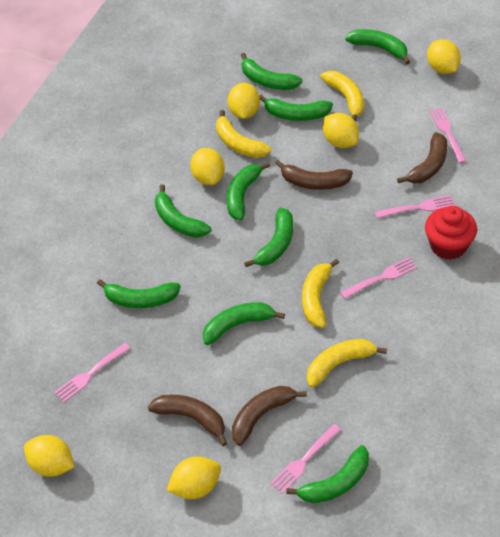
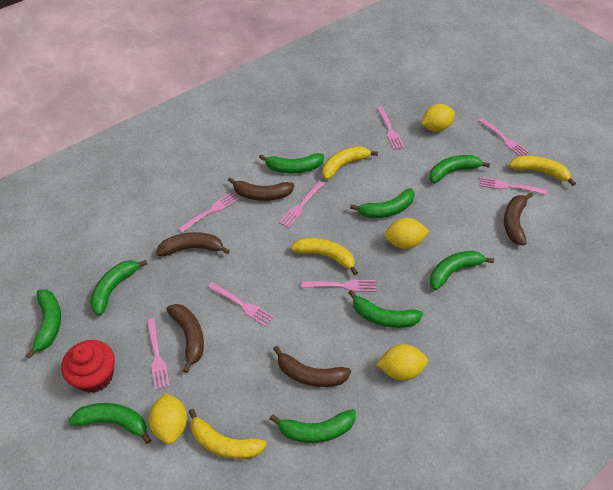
brown banana: [148,395,227,446] [232,386,307,446] [275,160,353,190] [397,132,447,184] = 4 -> [156,232,230,256] [166,304,204,373] [228,177,295,201] [273,346,351,387] [504,193,533,245] = 5
pink fork: [54,343,130,402] [270,424,341,494] [340,257,417,299] [375,195,455,218] [430,108,466,163] = 5 -> [147,318,170,390] [178,193,239,233] [208,282,274,326] [279,181,324,228] [301,280,376,292] [377,106,404,150] [478,118,529,156] [479,177,547,195] = 8
yellow lemon: [24,435,74,477] [167,457,221,499] [190,148,225,185] [227,83,260,119] [323,113,359,148] [427,39,461,74] = 6 -> [149,393,187,444] [377,344,428,381] [385,218,429,249] [421,104,455,132] = 4

